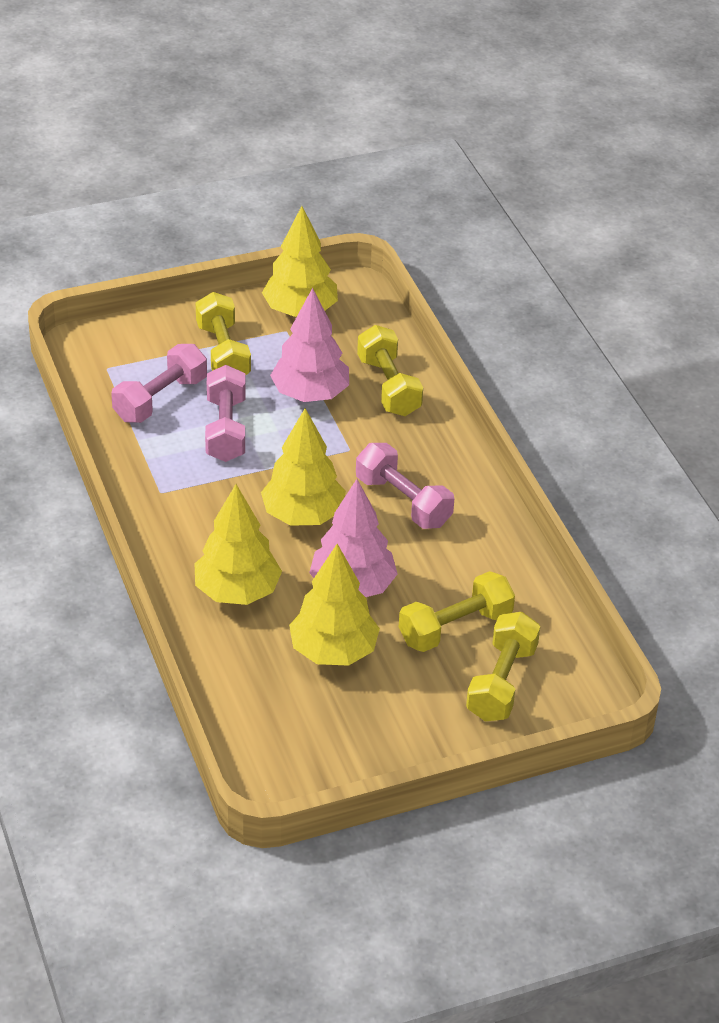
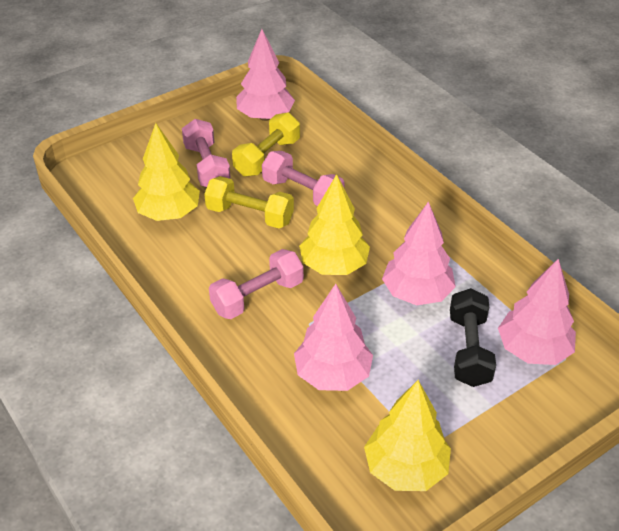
black dumbbell: none = 0 -> [450,288,496,387] = 1
pink tree: [270,288,349,402] [309,479,398,597] = 2 -> [236,29,295,121] [294,284,373,391] [382,201,456,305] [498,258,576,365] = 4
yellow dumbbell: [196,292,251,375] [357,325,423,416] [399,571,515,652] [466,612,540,721] = 4 -> [204,176,294,228] [232,112,300,177] = 2
yellow tree: [195,484,282,605] [261,408,346,526] [262,206,338,317] [289,544,380,666] = 4 -> [133,123,200,221] [299,174,370,275] [364,380,451,491] = 3

